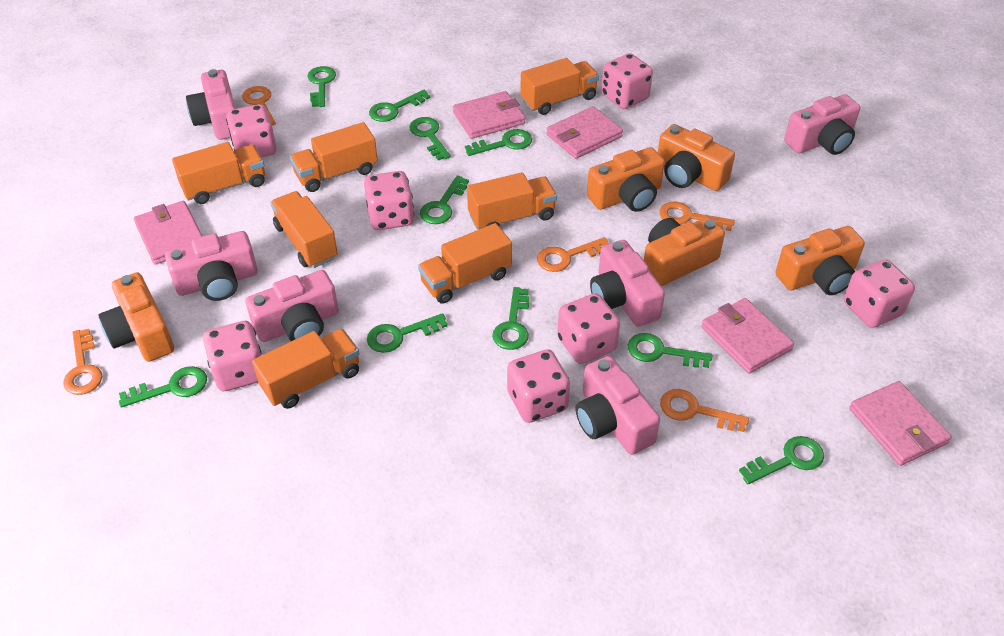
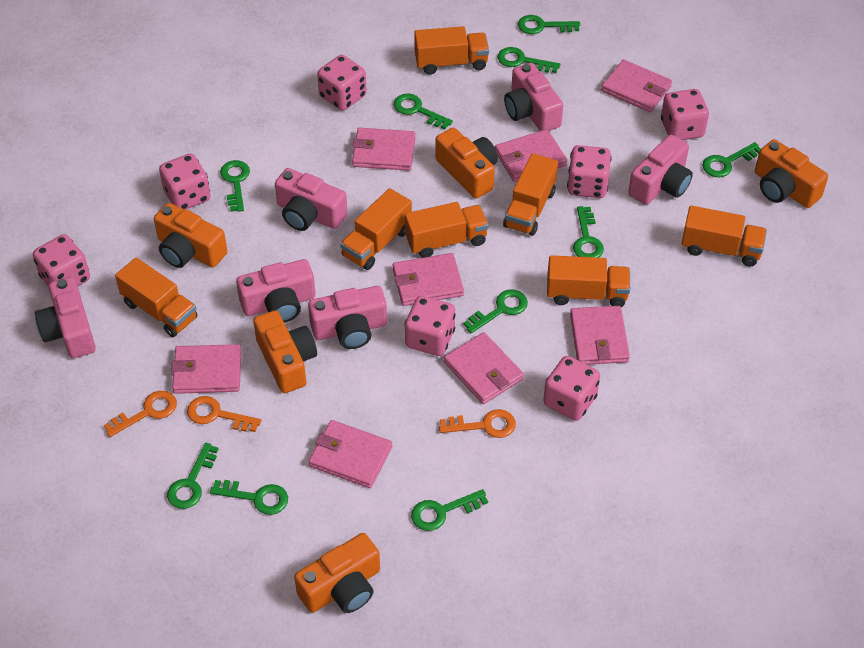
orange key: [63,329,102,395] [242,86,276,125] [537,237,608,272] [659,201,735,231] [660,389,749,432] = 5 -> [104,391,177,437] [187,396,261,432] [439,409,516,438] = 3
pink wallet: [134,201,202,265] [453,91,525,139] [547,106,623,159] [701,298,794,374] [849,381,952,466] = 5 -> [171,344,242,394] [309,420,392,488] [352,128,416,171] [393,253,464,306] [444,332,524,404] [495,129,567,182] [570,306,630,365] [601,59,672,112] = 8

